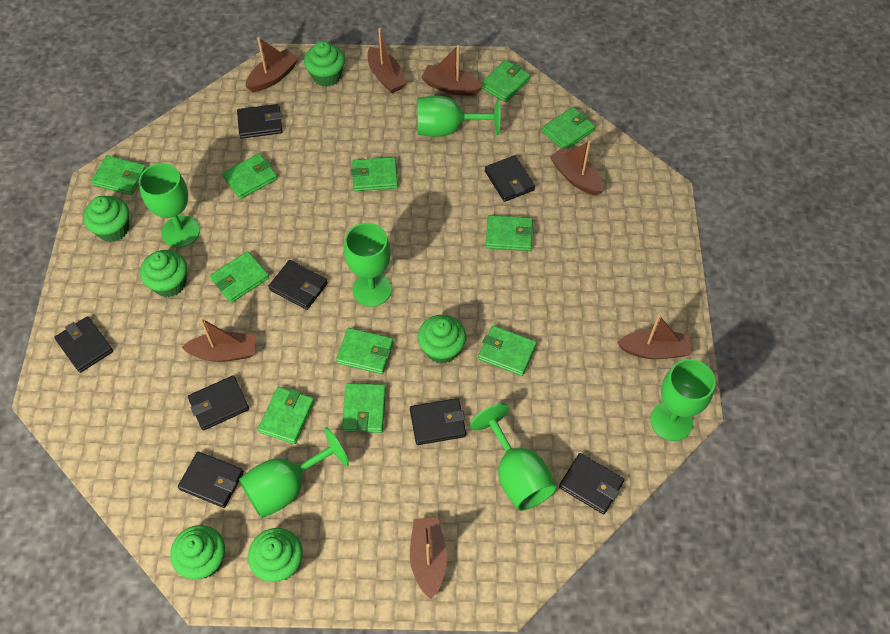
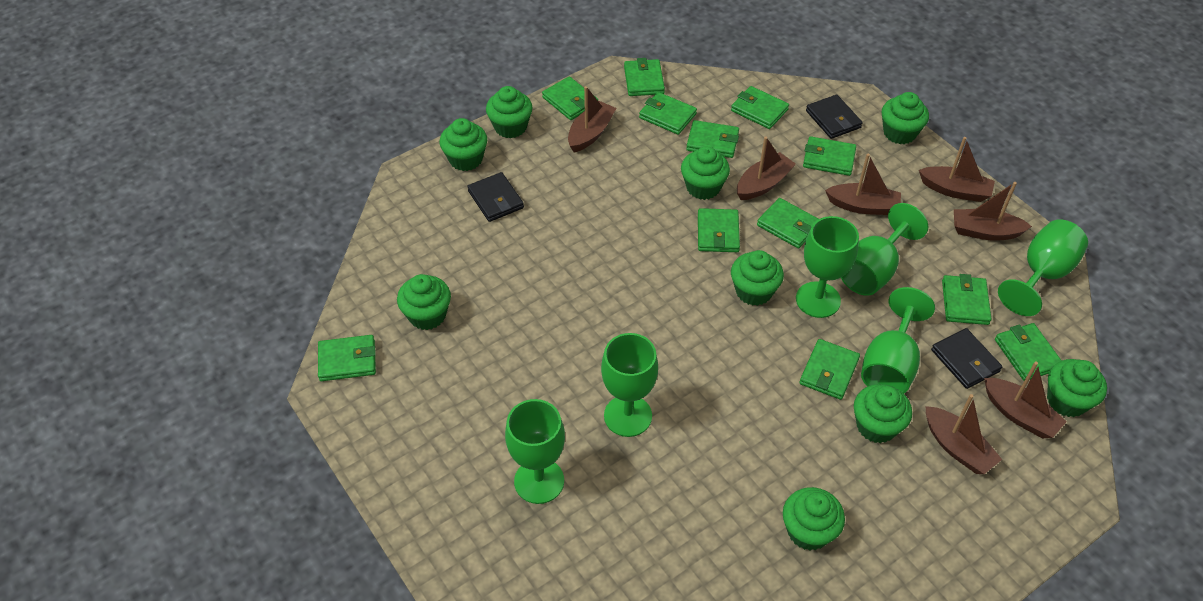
black wallet: [54,316,113,373] [178,452,244,508] [188,376,249,431] [237,104,283,139] [268,260,328,310] [410,398,466,445] [485,155,535,202] [559,453,624,514] = 8 -> [467,172,524,222] [806,95,863,139] [931,328,1002,389] = 3
green cupcake: [83,196,129,242] [140,250,187,297] [170,525,225,579] [248,528,303,582] [304,41,345,87] [418,315,466,364] = 6 -> [397,274,451,330] [440,118,487,171] [486,86,533,138] [681,146,730,200] [731,250,784,306] [783,487,845,551] [854,384,912,443] [882,92,929,144] [1047,359,1107,417] = 9
green wallet: [91,155,146,195] [210,251,269,303] [222,153,278,199] [258,387,314,444] [336,328,394,374] [342,383,386,433] [351,157,398,191] [478,325,537,376] [481,60,531,103] [486,215,534,251] [542,107,595,149] = 11 -> [318,335,376,381] [542,76,598,120] [624,58,665,96] [639,92,697,135] [686,120,739,158] [698,208,740,252] [731,86,789,129] [757,198,819,248] [800,339,860,400] [803,136,856,176] [942,274,992,325] [995,323,1062,381] = 12

